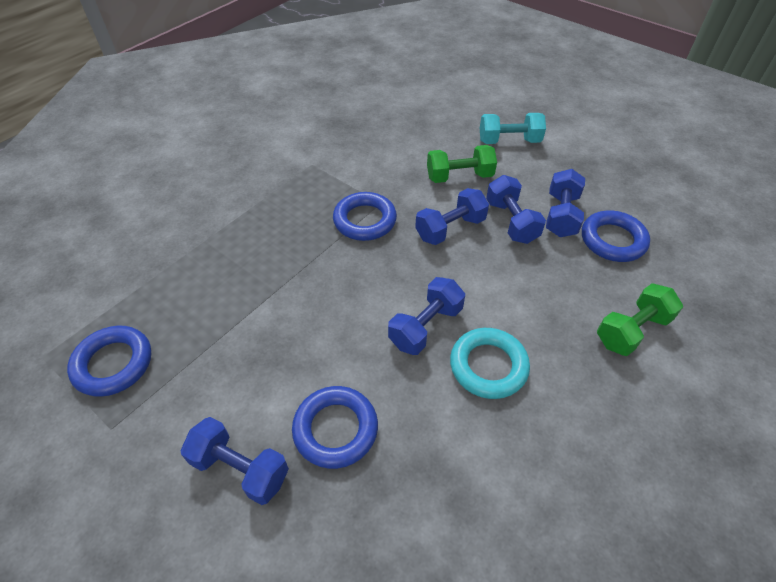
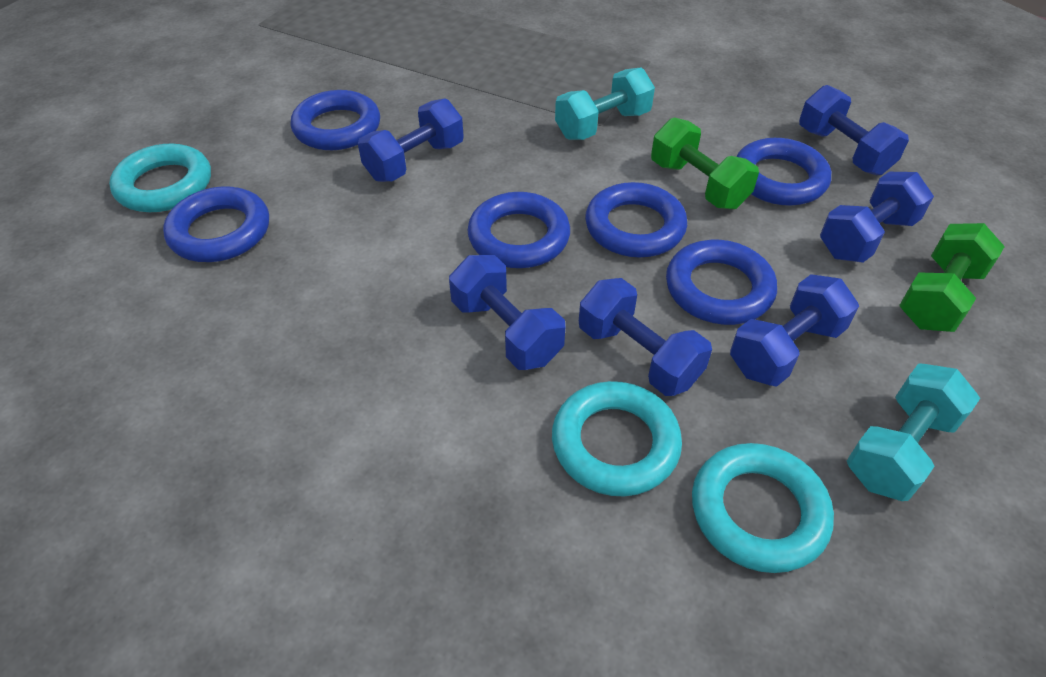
blue dumbbell: [180,417,289,505] [388,277,465,355] [415,188,489,245] [486,175,546,244] [546,169,585,237] = 5 -> [358,98,464,182] [449,255,565,370] [579,278,712,396] [730,274,859,386] [799,85,909,175] [820,172,934,263] = 6
blue ring: [67,326,151,397] [292,386,378,469] [333,192,397,241] [582,211,650,262] = 4 -> [163,186,269,262] [290,90,380,150] [467,192,570,268] [585,182,687,257] [666,240,777,325] [736,138,831,206] = 6
turquoise dumbbell: [480,113,546,144] = 1 -> [555,67,655,140] [847,363,980,501] = 2
turquoise ring: [450,328,530,399] = 1 -> [109,143,211,212] [552,381,682,496] [692,443,834,573] = 3

